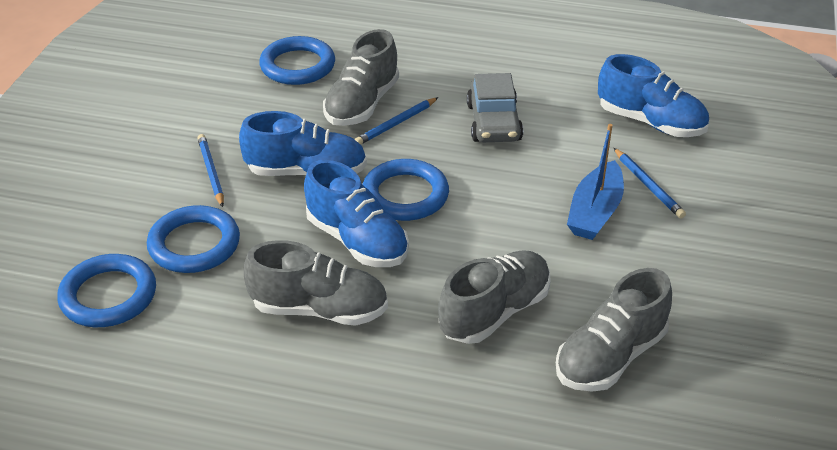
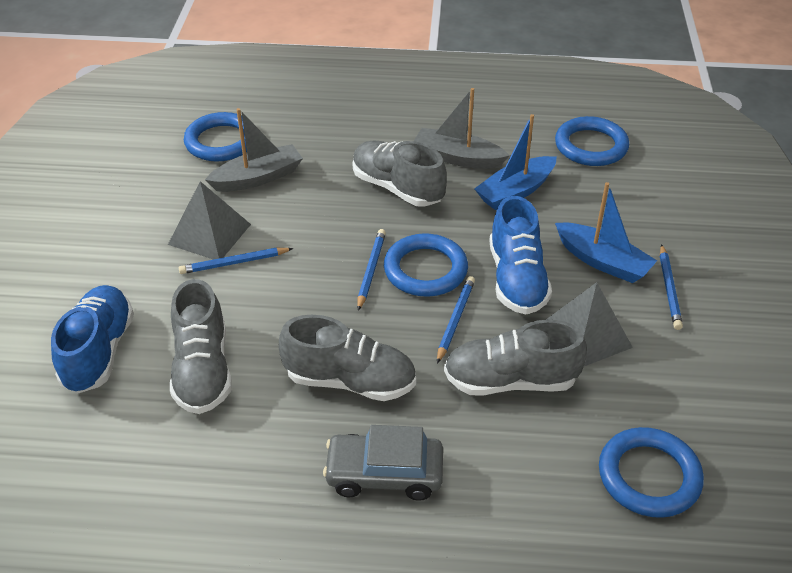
blue boat: [567,124,624,240] = 1 -> [474,114,557,210] [555,182,657,283] = 2
blue pencil: [197,134,224,207] [354,97,438,145] [614,148,686,219] = 3 -> [179,248,293,274] [357,229,386,311] [437,276,475,363] [660,244,683,330] = 4
blue shoe: [239,111,367,176] [304,160,409,267] [598,54,709,137] = 3 -> [51,285,134,393] [489,196,552,314] = 2
grey boat: none = 0 -> [205,108,303,192] [414,88,510,169] = 2
grey pyramid: none = 0 -> [168,181,251,260] [546,282,633,366] = 2

